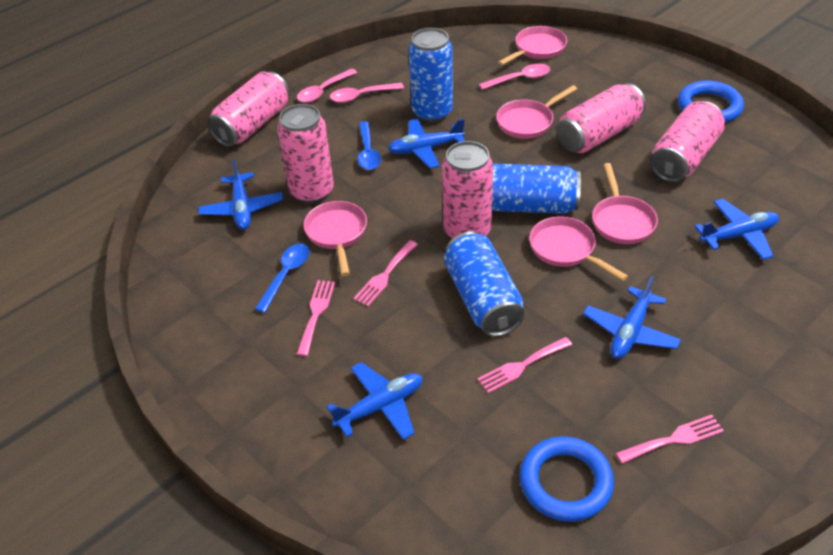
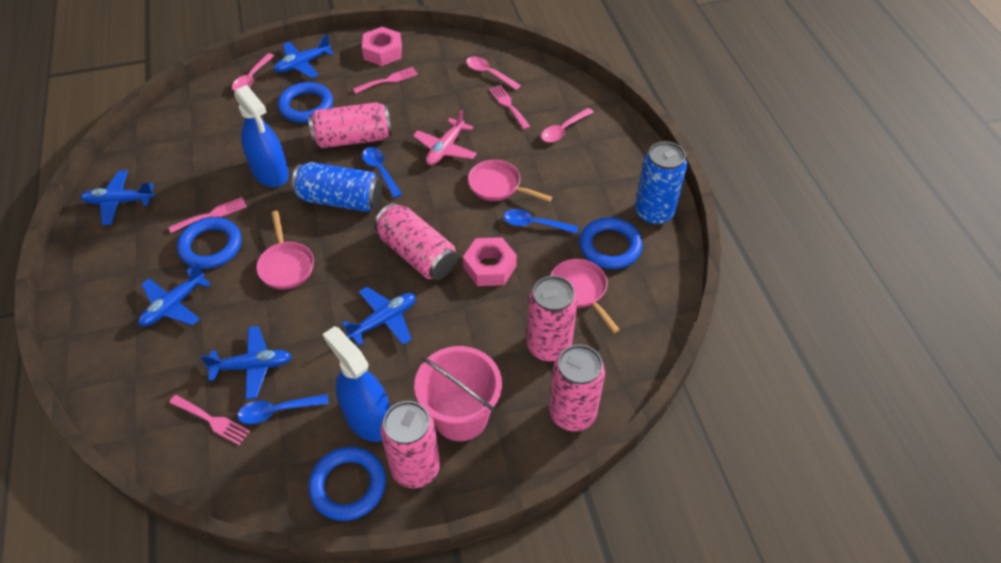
blue can: [409,28,453,123] [444,231,525,337] [492,164,581,214] = 3 -> [292,162,383,212] [635,141,687,225] = 2
blue ring: [520,436,614,522] [678,81,744,123] = 2 -> [177,217,241,269] [278,82,333,123] [308,447,386,521] [579,218,643,269] = 4
blue spoon: [255,243,310,313] [358,121,381,170] = 2 -> [238,394,329,424] [362,147,402,198] [503,209,578,234] = 3
blue spray bottle: none = 0 -> [234,85,289,187] [323,326,390,442] = 2
pink bucket: none = 0 -> [414,346,502,441] = 1
pink nut: none = 0 -> [362,27,402,66] [463,237,517,286] = 2
pink pan: [304,201,367,276] [496,85,577,139] [498,26,567,65] [529,216,628,281] [592,163,658,244] = 5 -> [256,211,314,289] [468,160,552,202] [550,259,620,333] = 3
pink plane: none = 0 -> [413,110,477,165] = 1

